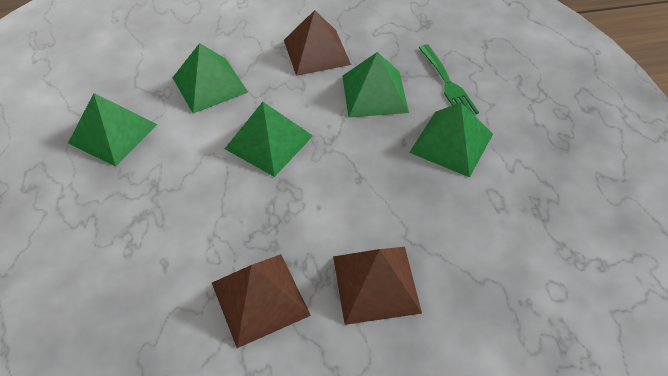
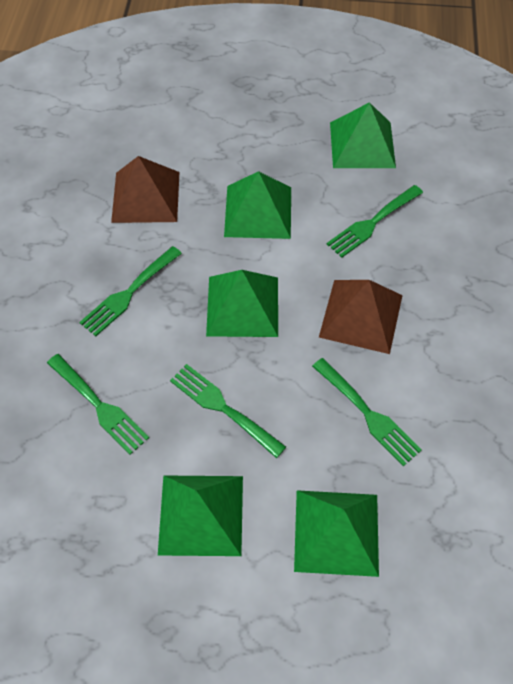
brown pyramid: [212,254,311,348] [284,10,351,76] [333,247,422,325] = 3 -> [111,156,179,223] [319,280,403,354] = 2
green fork: [419,44,479,114] = 1 -> [47,354,149,455] [79,246,182,336] [170,364,286,458] [312,358,422,466] [327,185,423,258] = 5

